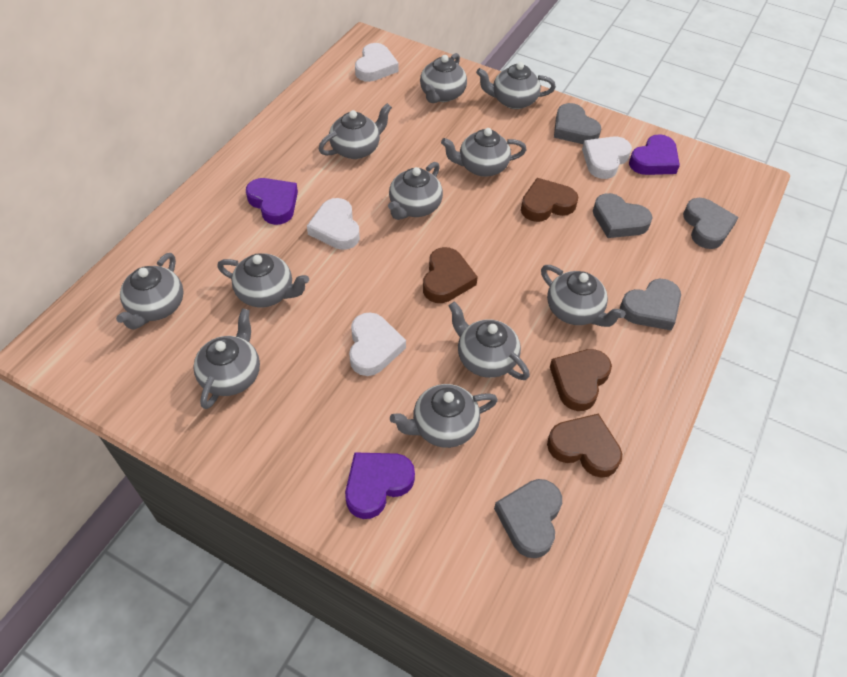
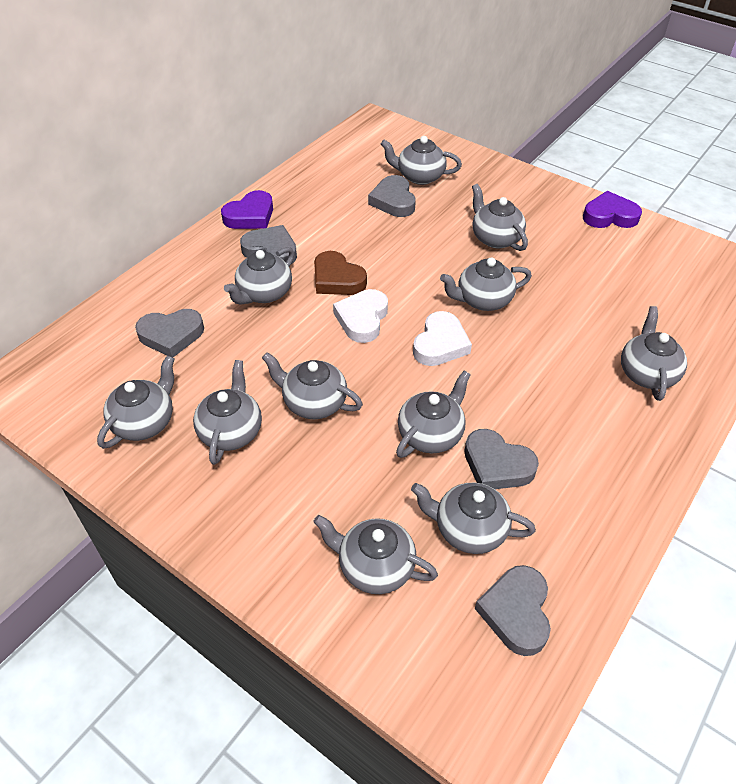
brown heart: [423,247,478,303] [521,178,578,222] [547,414,622,478] [550,349,612,411] = 4 -> [314,251,367,295] = 1
purple heart: [246,178,298,225] [345,452,415,519] [629,134,680,175] = 3 -> [221,190,273,229] [583,191,642,228] = 2
white heart: [307,198,360,250] [349,312,406,376] [355,43,399,82] [582,136,632,179] = 4 -> [333,289,388,343] [413,311,472,366] = 2

